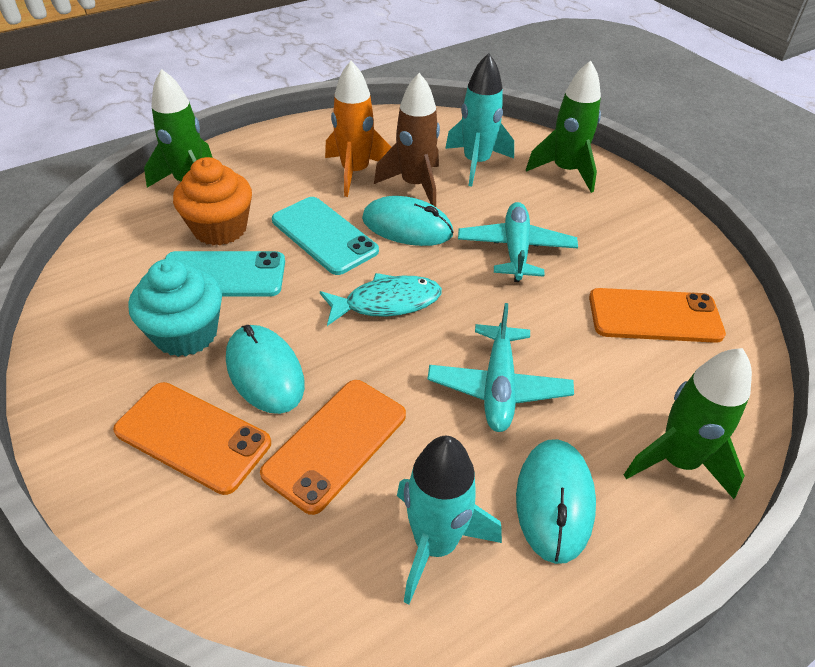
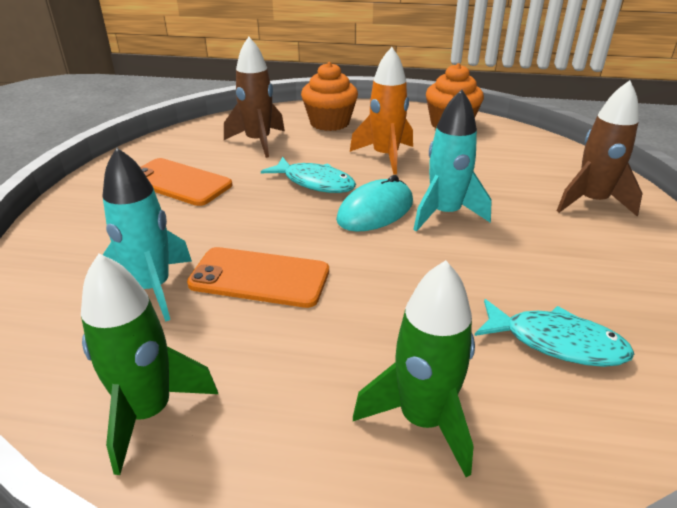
brown rocket: [374,73,440,207] = 1 -> [224,37,285,158] [557,80,643,216] = 2
green rocket: [144,69,213,188] [526,60,601,193] [624,348,752,499] = 3 -> [81,254,218,475] [353,260,475,477] = 2
orange cupcake: [173,157,252,245] = 1 -> [301,62,358,131] [426,63,484,129] = 2
orange phone: [113,382,271,495] [260,380,406,515] [589,288,726,343] = 3 -> [140,158,232,206] [187,247,329,308] = 2
turquoise cupcake: [128,259,222,357] = 1 -> none = 0
turquoise fish: [320,273,442,326] = 1 -> [261,157,356,193] [474,299,634,367] = 2
turquoise mouse: [226,325,305,414] [362,196,454,246] [516,439,596,564] = 3 -> [336,175,413,232] = 1
turquoise phone: [165,251,285,297] [272,197,379,275] = 2 -> none = 0
turquoise plane: [427,303,574,432] [458,202,578,282] = 2 -> none = 0

